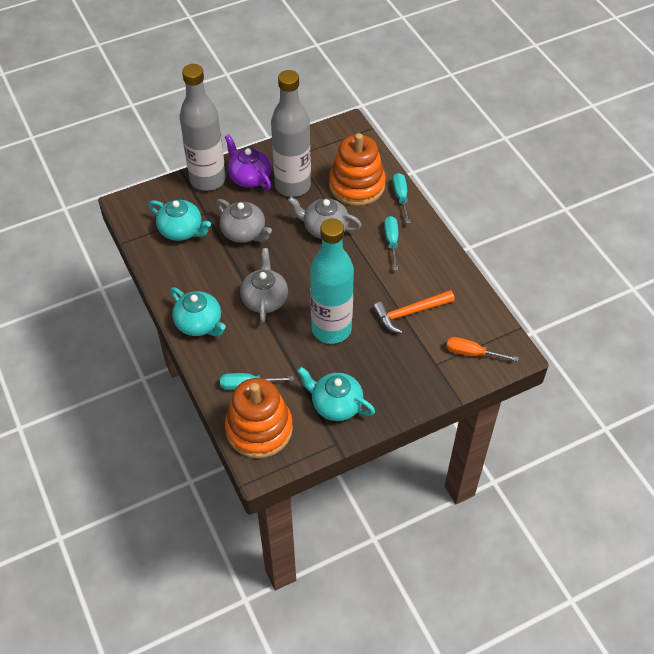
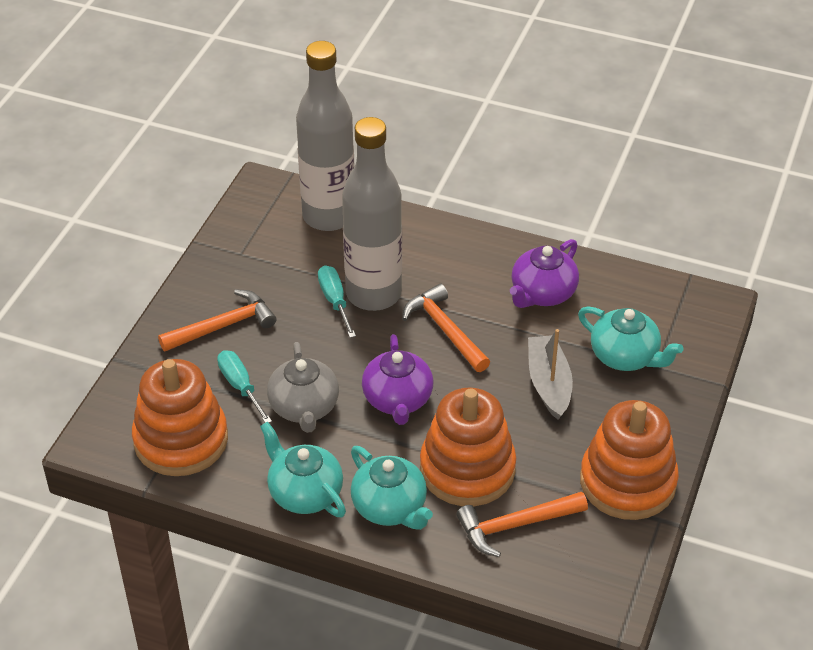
grey boat: none = 0 -> [528,329,573,420] = 1
grey teapot: [216,199,272,243] [240,248,288,323] [288,197,362,239] = 3 -> [267,342,339,433] = 1
orange hammer: [373,290,455,334] = 1 -> [158,289,276,352] [402,284,490,372] [457,492,588,557] = 3
orange screwdriver: [446,337,519,361] = 1 -> none = 0
orange stacking toy: [225,378,293,458] [329,133,386,206] = 2 -> [132,359,228,476] [420,388,516,506] [580,400,679,520] = 3
purple teapot: [225,134,271,190] = 1 -> [362,334,433,425] [510,239,579,308] = 2
turquoise bottle: [310,218,354,344] = 1 -> none = 0
turquoise screwdriver: [220,373,294,390] [384,216,398,270] [392,173,410,223] = 3 -> [217,350,272,423] [318,265,356,338] = 2

